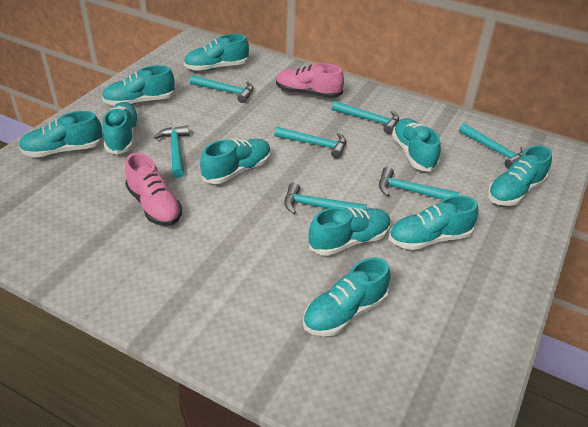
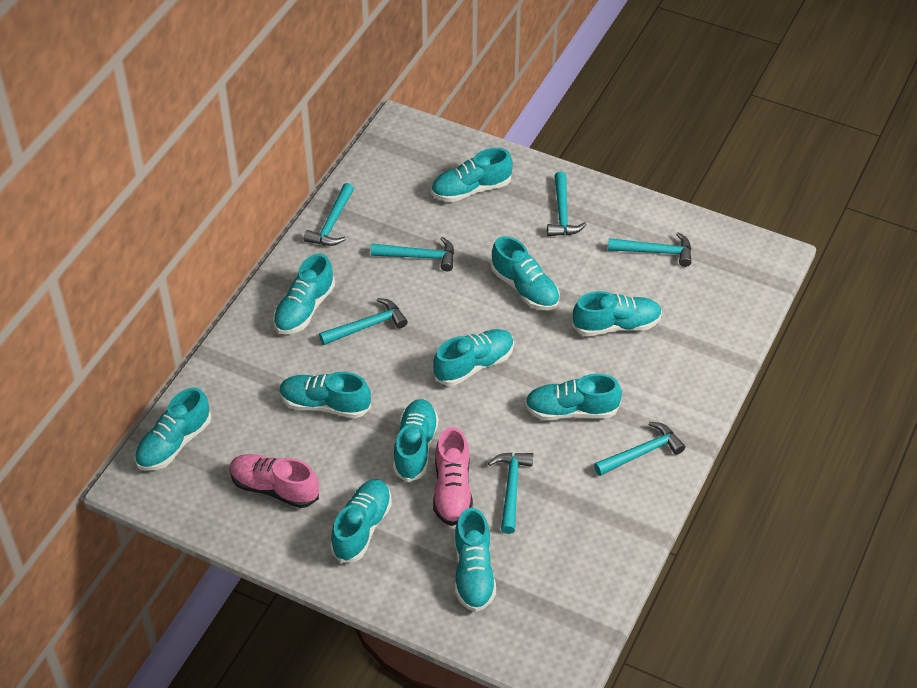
turquoise shoe: [19,111,104,158] [102,65,176,106] [103,102,140,155] [184,34,249,71] [200,139,271,184] [303,257,390,336] [309,207,391,256] [389,195,478,250] [392,118,441,172] [488,145,552,206] = 10 -> [135,388,211,471] [273,253,335,334] [279,372,371,418] [330,479,392,563] [393,399,439,482] [431,148,513,202] [433,329,514,386] [454,508,496,612] [491,236,560,310] [525,374,622,420] [572,291,662,336] = 11

